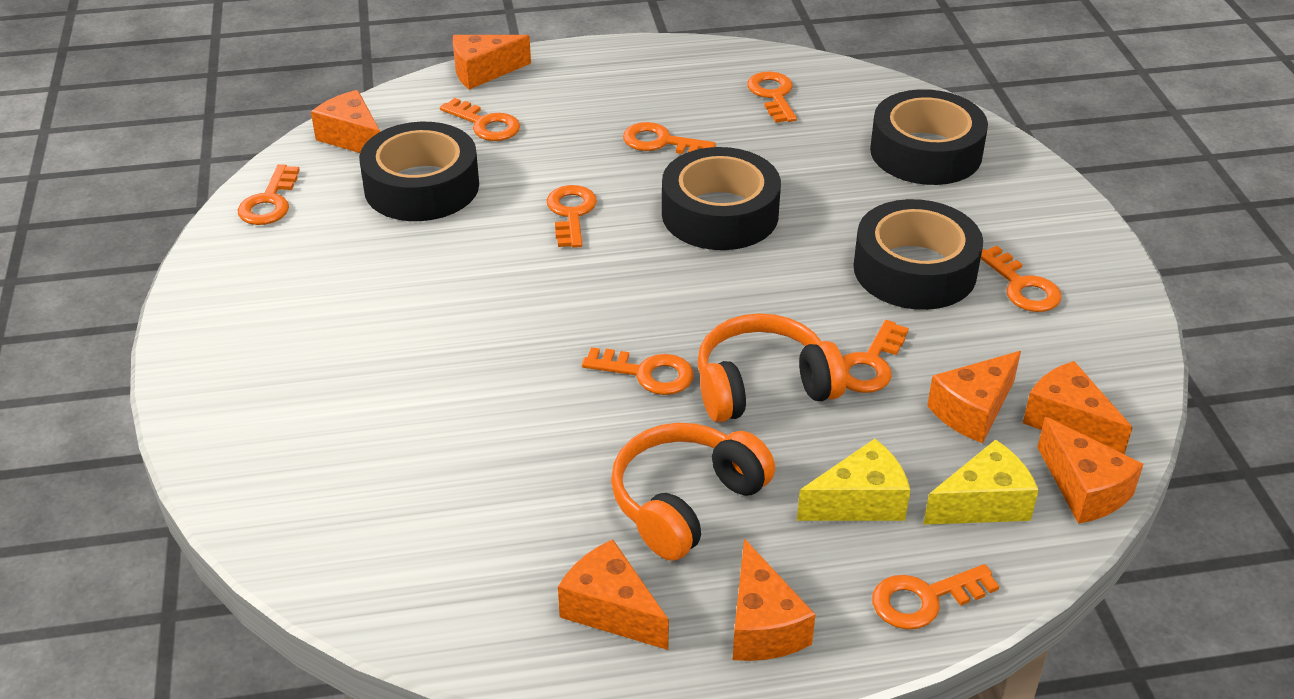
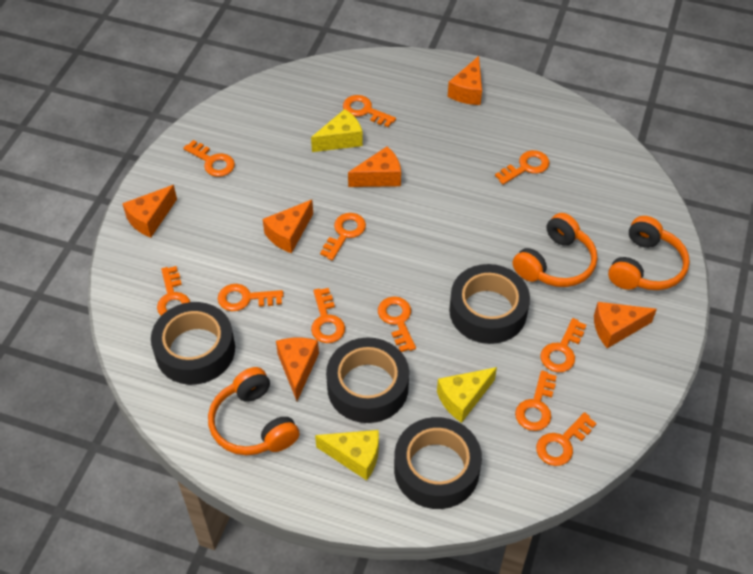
orange cheese: [311,90,380,153] [453,35,531,90] [558,539,669,650] [733,539,816,661] [927,351,1021,443] [1023,361,1133,454] [1037,417,1143,524] = 7 -> [122,185,177,238] [263,200,313,253] [276,338,319,401] [348,146,401,187] [448,56,482,105] [594,302,657,348] = 6
orange headphones: [611,423,775,561] [697,313,846,422] = 2 -> [208,367,299,455] [513,213,597,287] [608,216,690,290] = 3
orange key: [238,164,300,225] [440,98,520,141] [547,185,597,248] [582,347,694,395] [623,122,716,154] [747,72,797,123] [842,320,909,393] [872,564,999,630] [981,246,1062,312] = 9 -> [157,266,190,316] [183,140,235,177] [218,284,284,311] [311,288,345,343] [320,213,366,260] [343,95,396,127] [378,296,416,352] [495,150,550,185] [515,371,557,431] [536,412,597,466] [541,318,586,372] = 11
yellow cheese: [797,439,910,521] [923,439,1039,525] = 2 -> [311,109,363,152] [315,430,379,480] [437,367,497,423] = 3

